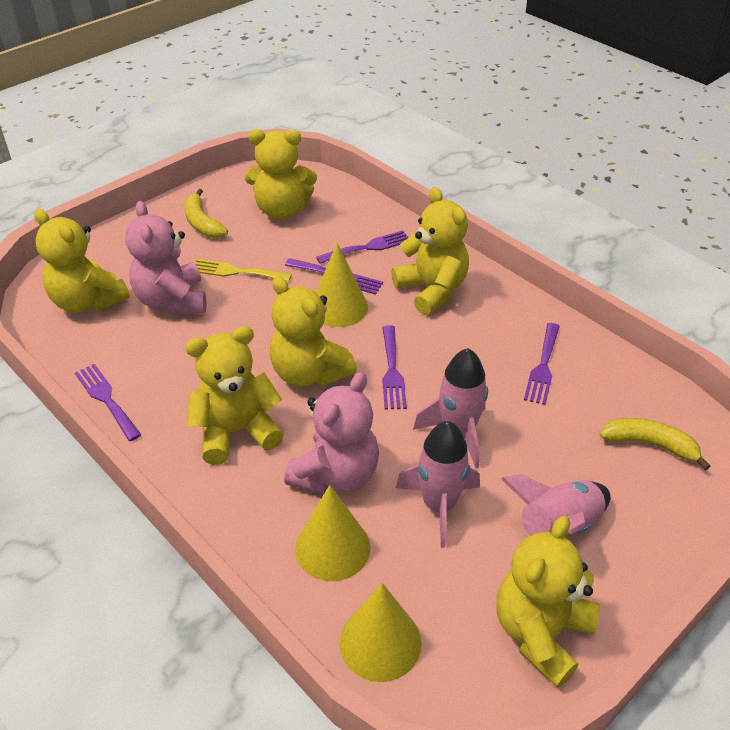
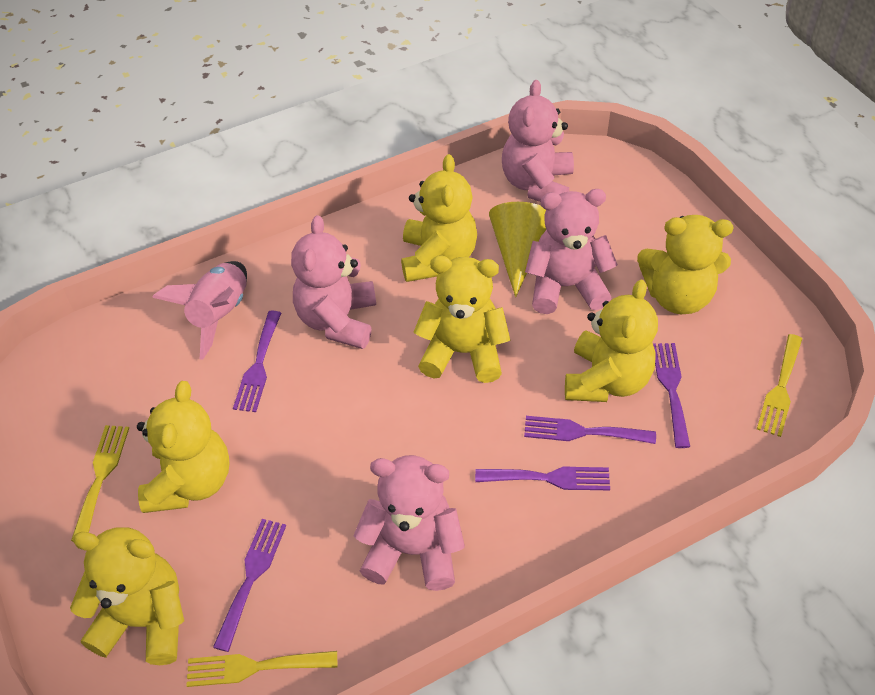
pink rocket: [396,421,480,548] [413,348,488,469] [501,474,611,566] = 3 -> [152,261,247,360] = 1
pink teddy bear: [125,201,206,314] [284,372,379,494] = 2 -> [291,215,376,349] [353,455,465,591] [502,80,574,202] [525,189,618,314] = 4
yellow banana: [184,189,228,238] [599,418,710,470] = 2 -> none = 0
yellow cone: [295,485,370,581] [316,243,368,327] [339,583,422,682] = 3 -> [489,202,547,297] = 1
yellow fork: [195,259,292,282] = 1 -> [71,425,129,541] [187,651,338,687] [757,334,802,437] = 3

